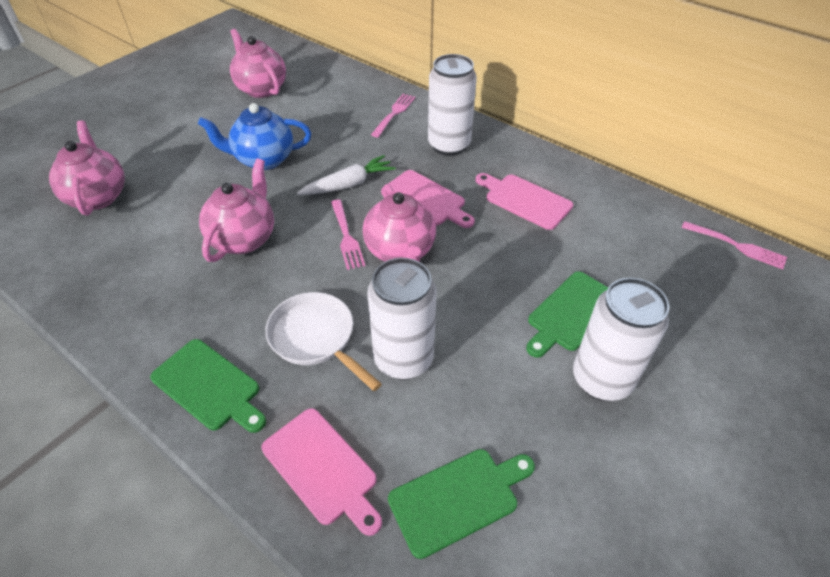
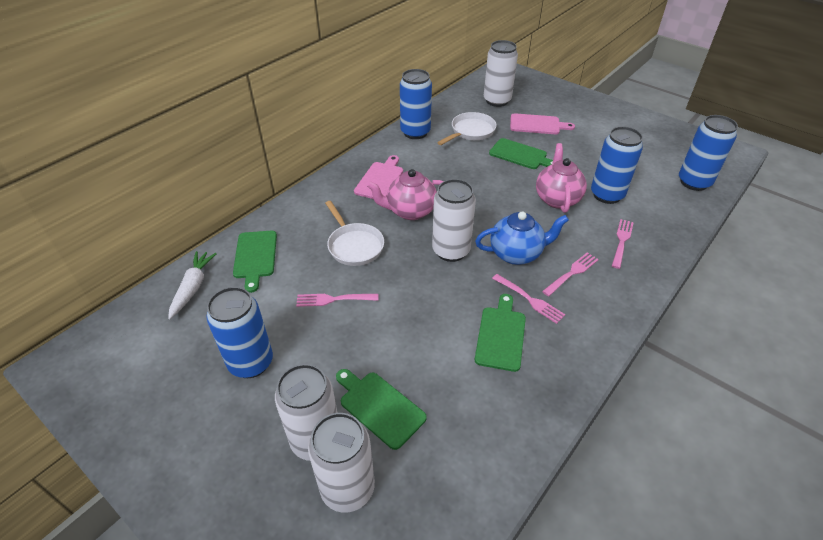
blue can: none = 0 -> [206,287,273,378] [400,69,432,139] [591,126,643,204] [679,115,738,191] = 4
green cutting board: [150,339,266,433] [388,449,535,559] [526,271,608,358] = 3 -> [233,231,277,293] [336,369,427,450] [475,294,526,372] [489,138,553,169] = 4
pink cutting board: [262,408,382,536] [381,170,475,228] [476,173,573,230] = 3 -> [354,155,403,199] [510,113,575,134] = 2
pink fork: [331,199,365,270] [371,94,415,138] [681,221,787,269] = 3 -> [296,294,378,307] [492,274,566,324] [542,252,599,296] [612,219,634,269] = 4
pink teapot: [49,121,125,216] [199,159,274,262] [230,29,286,98] [363,184,436,262] = 4 -> [366,169,444,220] [536,143,587,213] = 2
white can: [367,258,437,380] [428,54,477,156] [573,278,669,401] = 3 -> [275,364,337,461] [308,413,375,513] [432,179,476,262] [484,40,518,107] = 4
white pan: [265,292,382,391] = 1 -> [325,201,384,266] [437,112,496,145] = 2

